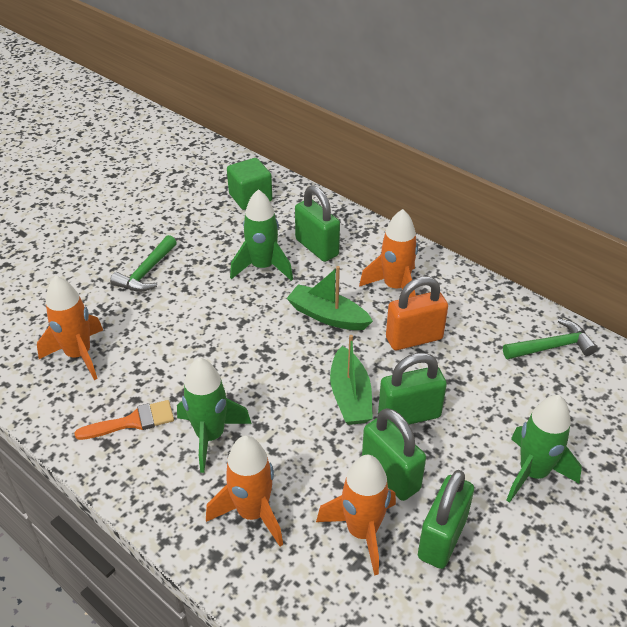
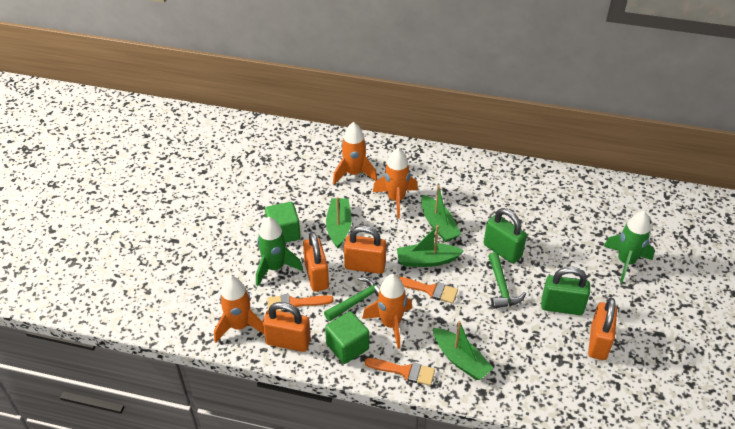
green boat: [287,266,373,330] [330,335,373,425] = 2 -> [326,197,352,248] [397,225,464,267] [421,185,461,242] [433,321,493,380] = 4
green cube: [227,158,272,210] = 1 -> [265,202,301,243] [325,311,369,364] = 2
green padlock: [295,185,340,262] [362,408,426,501] [378,353,447,427] [418,470,474,569] = 4 -> [484,208,527,264] [541,267,590,315] = 2
green rocket: [177,357,252,473] [230,189,293,281] [507,395,582,503] = 3 -> [256,217,303,286] [603,211,655,283] = 2
orange brush: [74,400,174,440] = 1 -> [267,294,334,312] [365,358,435,386] [398,276,458,303] = 3
orange padlock: [386,276,448,350] = 1 -> [263,302,311,352] [303,232,329,292] [344,226,386,274] [588,298,617,360] = 4

